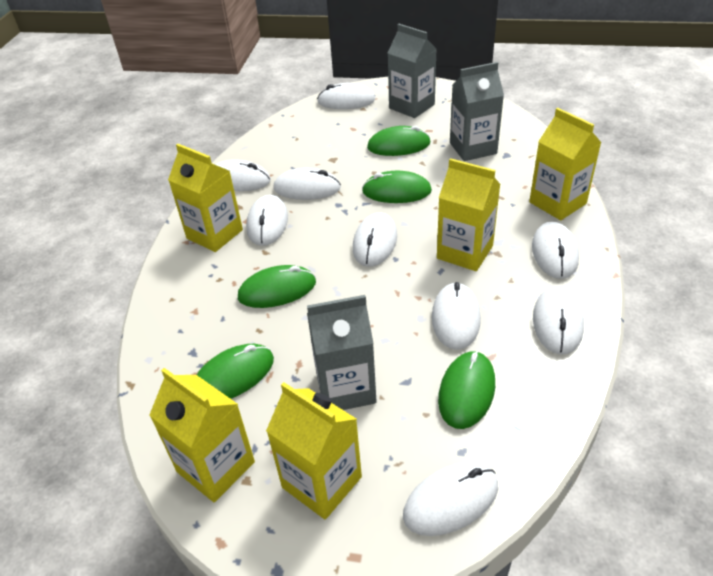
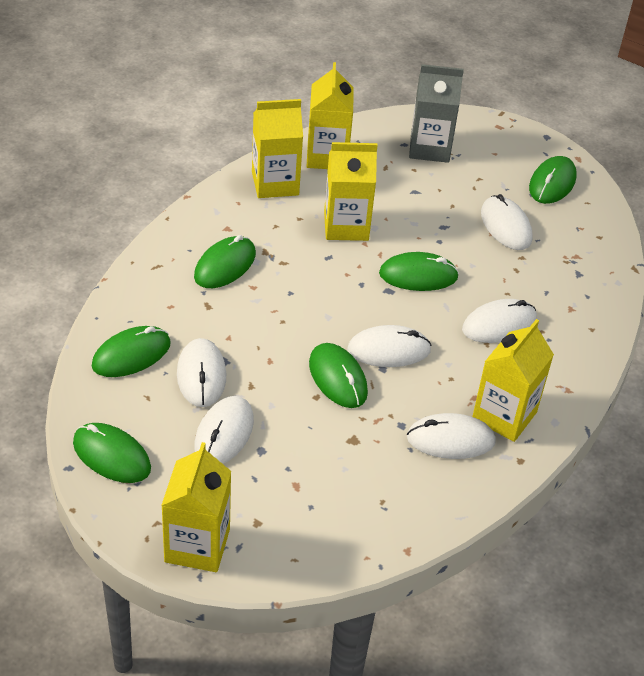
green mouse: [197,344,274,399] [238,265,316,308] [362,171,432,203] [367,126,431,156] [438,351,495,429] = 5 -> [73,423,151,483] [92,326,171,377] [194,235,256,288] [309,343,368,408] [379,252,459,291] [529,156,577,204] = 6
grey carton: [307,295,377,410] [388,24,436,118] [450,62,504,161] = 3 -> [409,64,464,163] = 1
white mouse: [215,160,271,191] [246,195,288,246] [273,168,341,200] [317,83,375,109] [353,213,397,267] [403,462,498,536] [432,282,481,350] [532,221,579,279] [533,286,584,355] = 9 -> [177,338,226,407] [194,396,254,464] [347,325,432,367] [407,413,496,459] [462,299,537,343] [481,194,533,250] = 6

